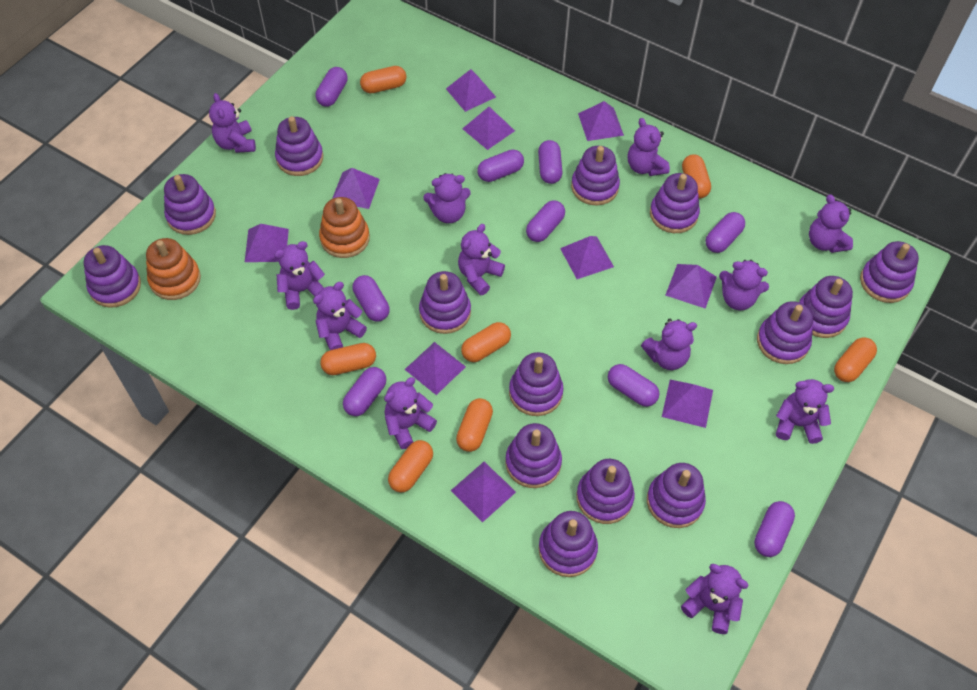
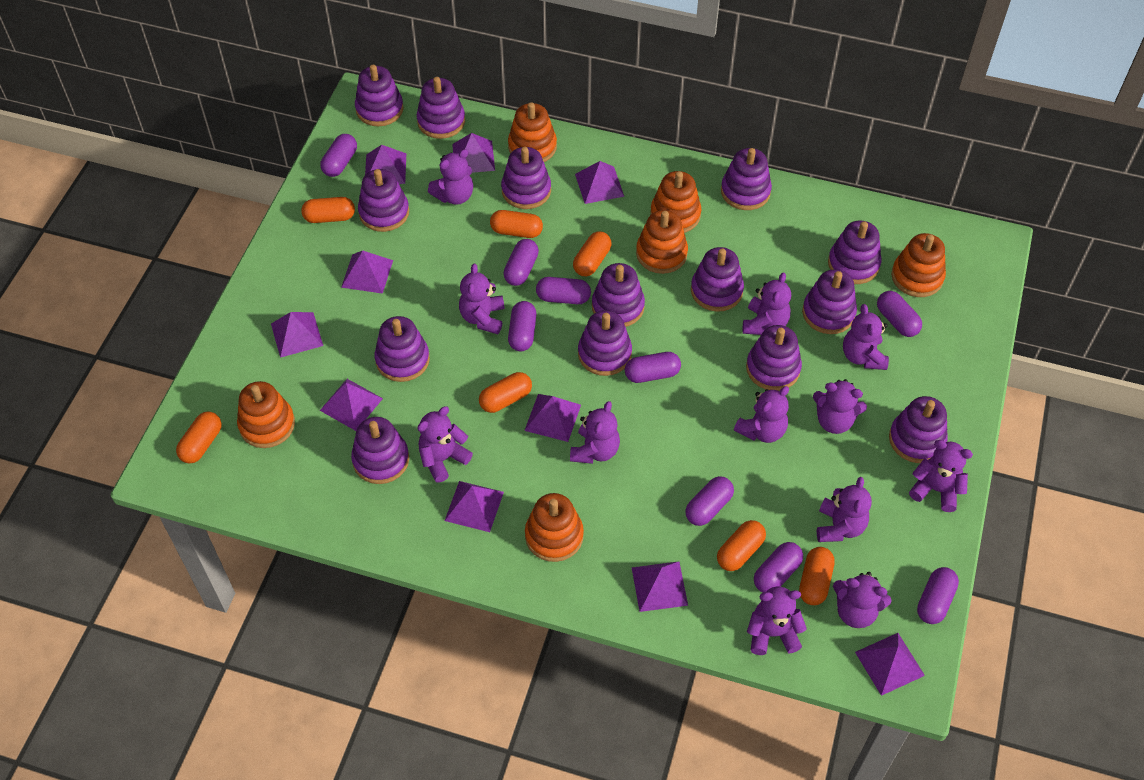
orange stacking toy: [146,238,201,300] [319,197,370,258] = 2 -> [237,381,295,448] [508,102,557,162] [525,493,584,562] [636,210,688,274] [651,171,701,233] [891,233,946,297] = 6

